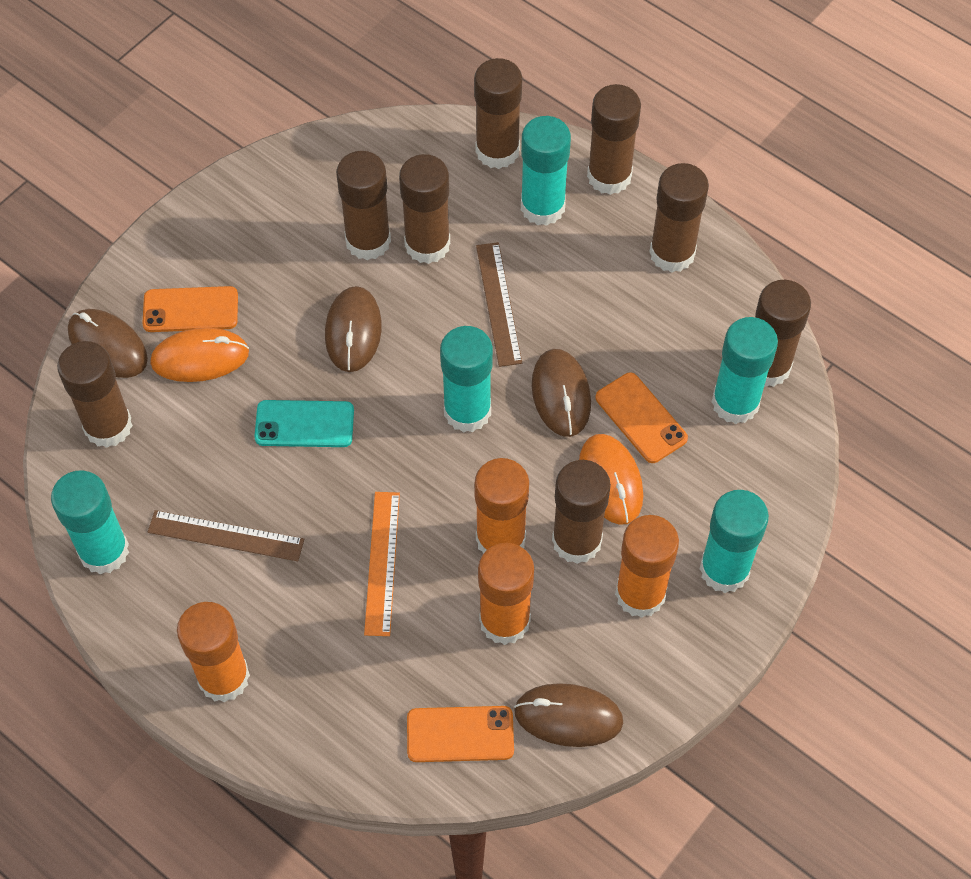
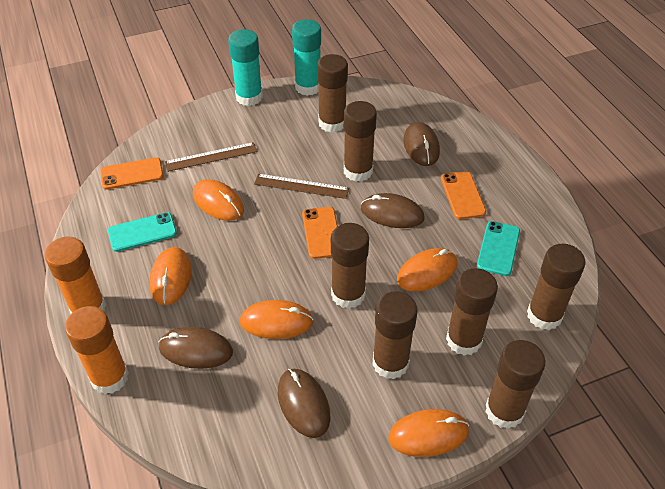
brown glue stick: [57,341,133,448] [336,151,391,260] [399,154,450,264] [474,58,522,169] [552,460,611,564] [587,84,641,195] [649,163,709,273] [755,280,811,387] = 8 -> [317,54,348,133] [331,223,369,309] [344,101,377,182] [372,291,418,379] [446,268,498,356] [485,340,546,429] [527,244,585,330] = 7
orange glue stick: [177,602,250,703] [474,458,529,554] [478,543,534,645] [615,515,679,618] = 4 -> [45,237,106,314] [65,306,129,394] = 2
orange mouse: [150,328,249,382] [579,434,643,525] = 2 -> [150,247,192,305] [193,179,244,221] [240,300,314,339] [388,409,469,457] [397,248,457,292] = 5
orange ruler: [364,492,400,636] = 1 -> none = 0
turquoise glue stick: [51,470,129,574] [440,326,493,433] [521,116,571,226] [699,490,769,593] [712,317,778,424] = 5 -> [228,29,263,106] [292,19,321,96] = 2
turquoise phone: [254,400,354,447] = 1 -> [108,212,177,252] [477,221,520,276] = 2

